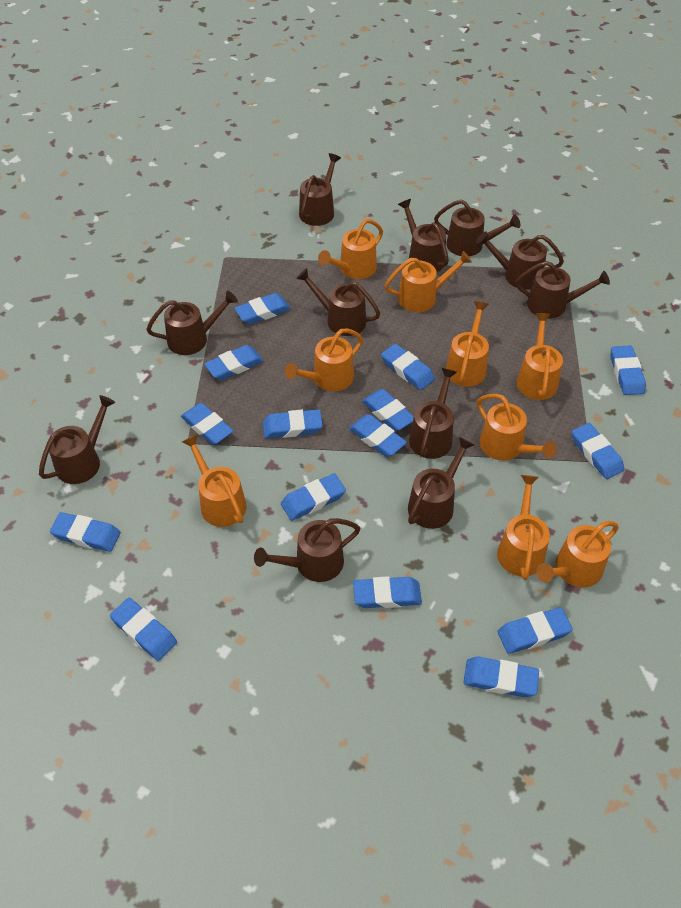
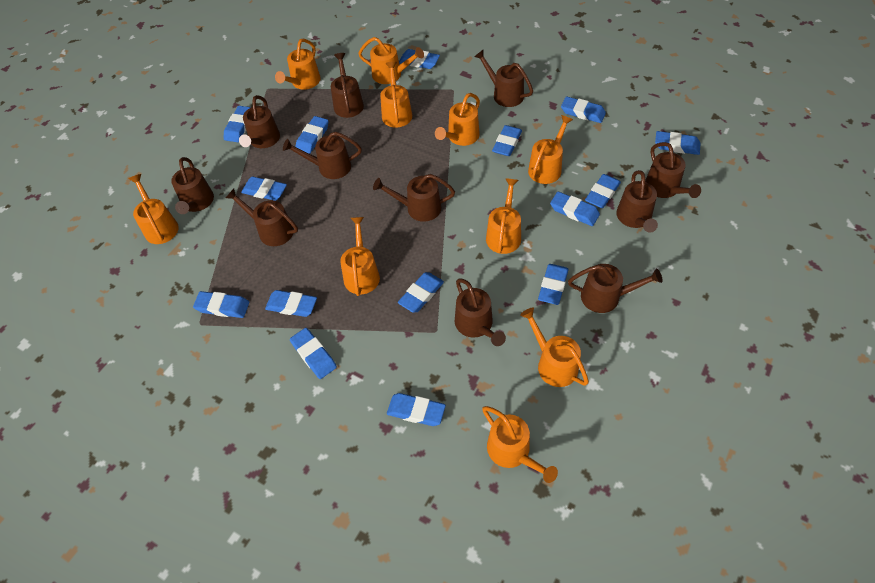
orange watering can: [182,434,246,527] [285,328,363,391] [318,219,383,279] [384,251,472,312] [446,301,489,387] [477,394,557,461] [497,475,550,580] [517,313,563,400] [536,521,619,588] = 9 -> [129,174,179,244] [275,38,321,89] [340,217,380,296] [358,37,424,84] [380,61,412,127] [435,93,480,146] [482,406,558,483] [486,178,521,254] [520,308,589,387] [528,115,573,184] = 10

